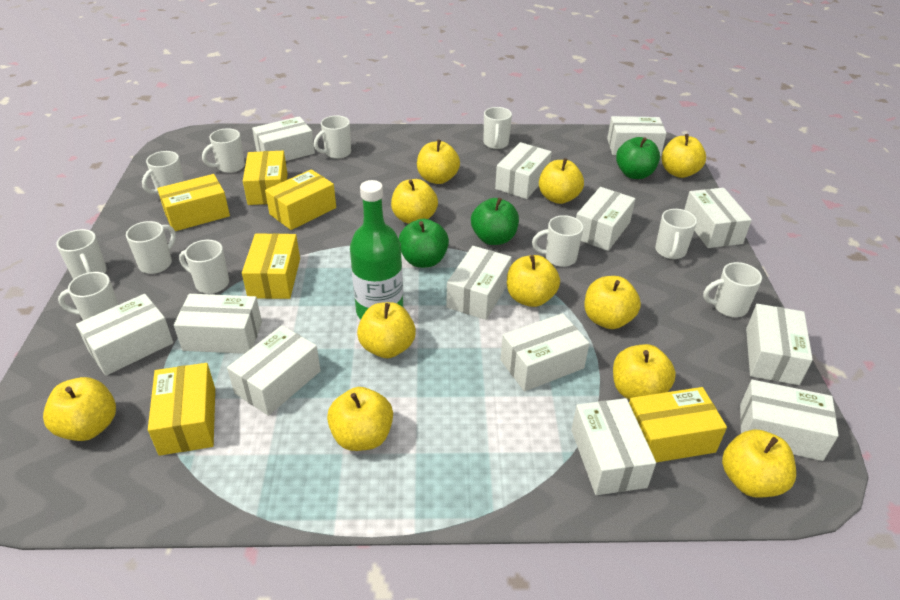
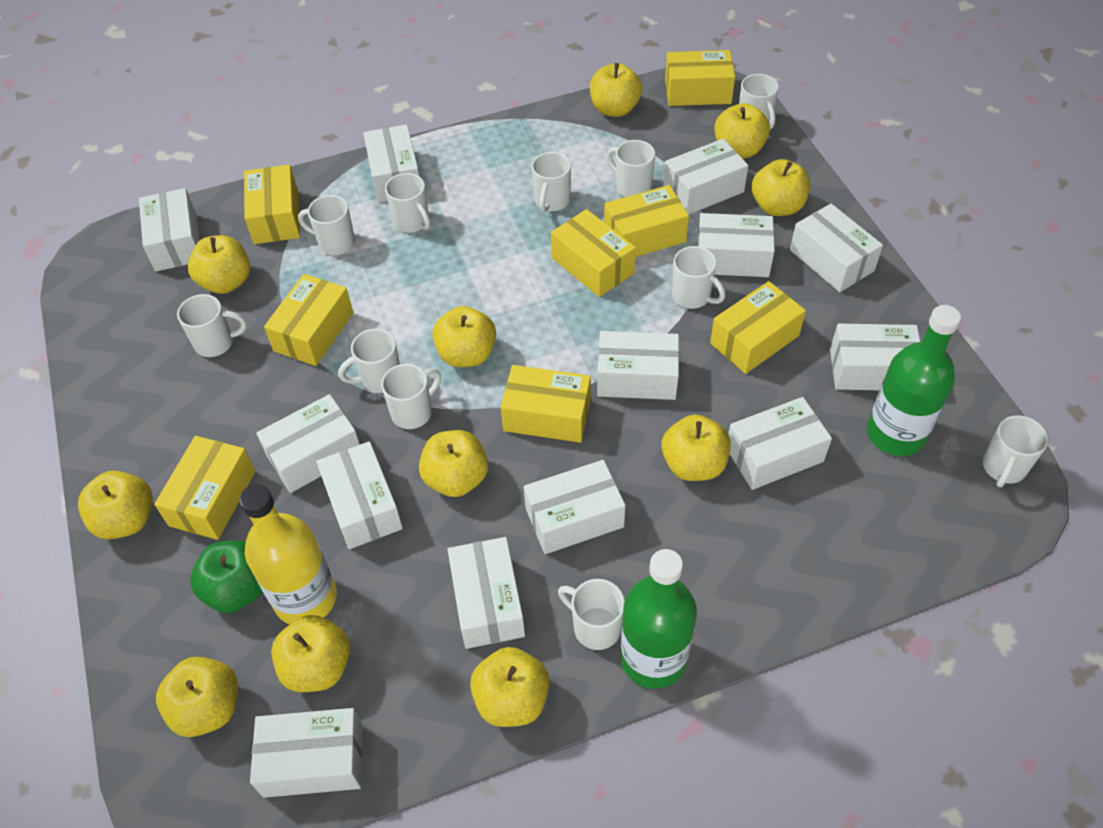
green apple: [399,219,449,268] [471,198,519,245] [616,137,660,179] = 3 -> [190,540,263,613] = 1
green bottle: [350,180,403,319] = 1 -> [620,549,697,689] [867,305,961,456] = 2
yellow bottle: none = 0 -> [239,484,337,624] = 1
yellow box: [148,363,215,456] [157,174,230,231] [242,233,300,299] [243,151,288,205] [265,169,336,230] [629,387,727,463] = 6 -> [154,436,256,540] [244,165,300,244] [264,274,353,366] [501,365,591,443] [551,209,636,297] [604,185,689,257] [665,50,735,106] [710,281,806,374] = 8

